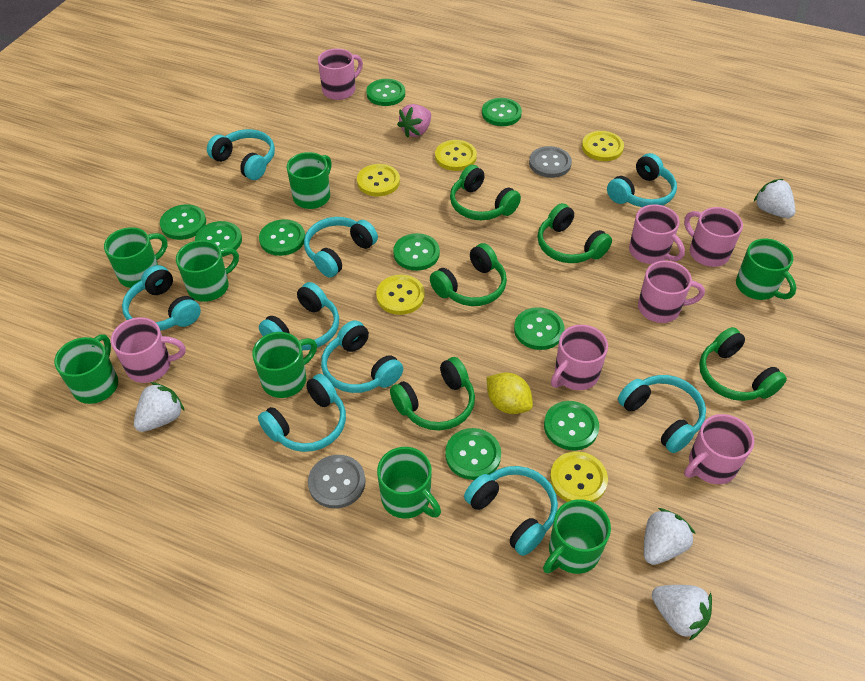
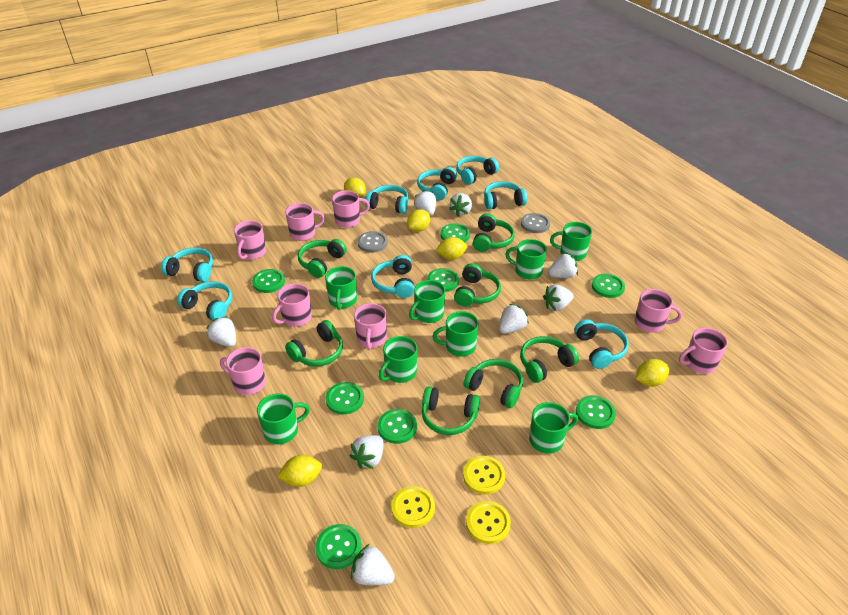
green button: [160,204,206,240] [195,221,242,257] [259,219,305,256] [366,79,405,106] [393,233,440,271] [445,428,501,480] [482,98,522,126] [514,307,565,350] [544,401,599,450] = 9 -> [252,269,285,293] [315,524,362,569] [326,382,364,415] [378,409,417,444] [427,268,459,292] [440,223,470,242] [576,395,616,429] [592,274,625,298] = 8
green headphones: [390,357,475,431] [430,243,507,306] [450,165,521,220] [538,203,612,263] [699,327,787,401] = 5 -> [285,320,343,367] [298,239,347,278] [422,386,480,435] [454,263,501,307] [464,359,523,408] [473,213,515,252] [520,336,579,383] = 7
pink mug: [111,317,186,383] [318,48,363,100] [551,325,608,390] [629,204,685,264] [638,260,705,323] [684,207,743,267] [684,414,754,484] = 7 -> [220,347,266,395] [234,220,266,260] [272,283,312,327] [285,203,325,241] [332,190,370,228] [354,303,387,350] [634,289,682,333] [679,328,728,374] = 8
pink strawberry: [397,104,431,138] = 1 -> none = 0
turquoise headphones: [122,265,201,331] [207,129,275,180] [258,374,346,452] [259,282,339,350] [304,217,378,278] [321,320,403,393] [464,466,558,556] [607,153,677,207] [618,375,706,453] = 9 -> [161,247,213,282] [177,281,232,321] [365,185,409,214] [371,255,414,298] [417,167,457,200] [456,156,499,185] [484,181,527,210] [575,319,629,369] = 8
white strawberry: [134,382,185,432] [644,508,695,565] [652,585,712,641] [754,179,795,218] = 4 -> [206,316,236,347] [350,435,384,469] [351,544,395,585] [414,190,436,216] [449,193,472,216] [499,304,529,334] [543,284,573,311] [548,253,578,278] = 8
yellow button: [357,164,400,196] [376,275,425,315] [435,140,477,171] [550,451,608,503] [582,131,624,161] = 5 -> [391,486,435,528] [463,456,505,495] [466,501,511,544] = 3
yellow lemon: [487,372,533,414] = 1 -> [277,455,322,487] [344,177,366,198] [407,209,430,232] [435,237,467,260] [636,359,669,387] = 5

